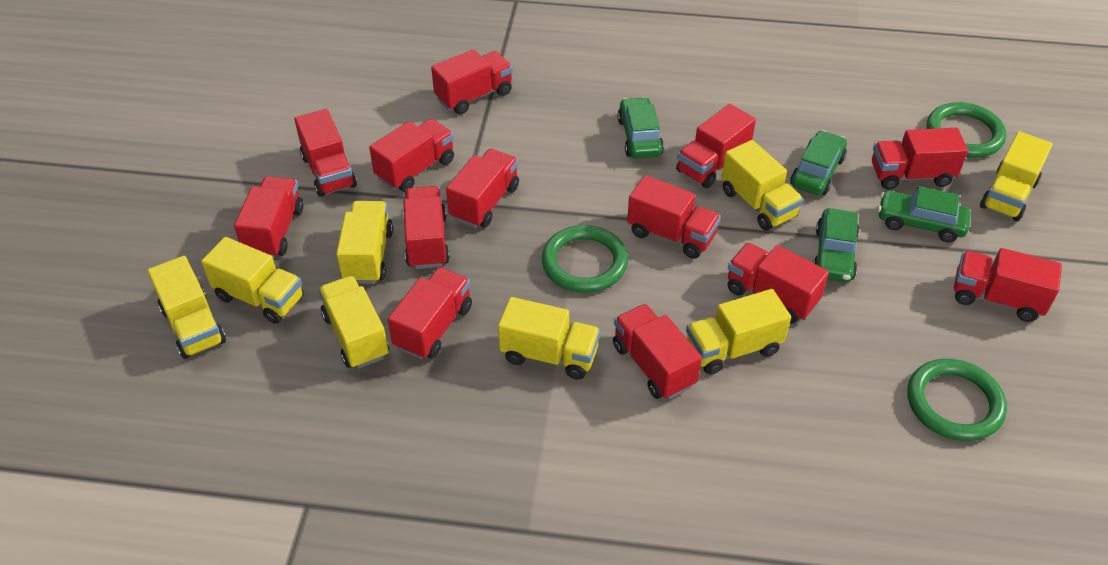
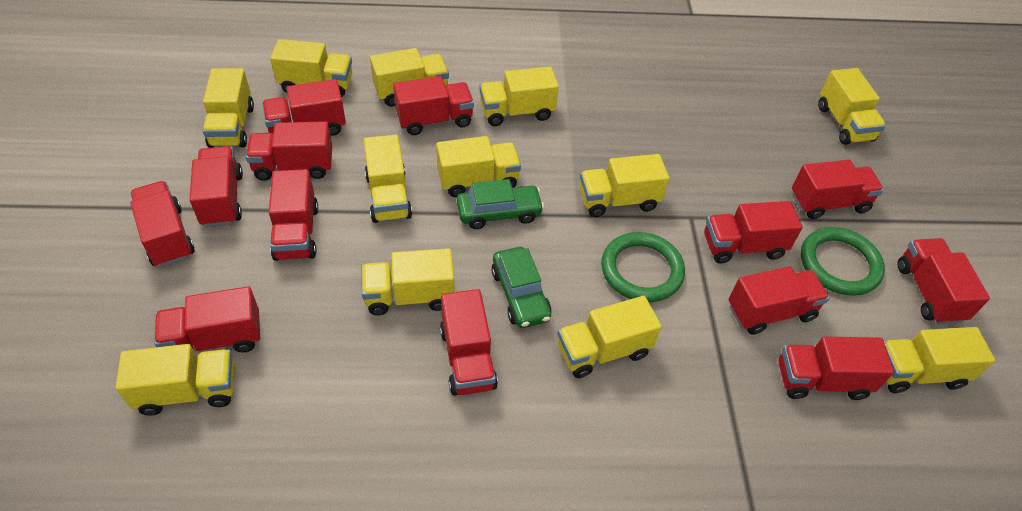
green car: [617,97,664,159] [790,130,847,195] [813,208,859,282] [878,186,970,242] = 4 -> [457,179,544,229] [491,247,551,328] = 2
green ring: [542,225,628,293] [907,359,1007,441] [927,102,1006,158] = 3 -> [601,232,685,302] [801,227,885,296] = 2
yellow truck: [148,256,226,359] [201,237,304,324] [319,276,389,369] [336,201,393,284] [498,297,600,380] [686,289,791,375] [721,140,804,231] [980,131,1053,221] = 8 -> [115,344,235,416] [203,68,254,148] [270,39,352,97] [361,248,454,315] [364,134,412,223] [370,48,449,107] [436,136,521,197] [479,66,559,126] [557,296,662,378] [580,154,669,217] [818,68,886,145] [884,327,995,393] = 12

